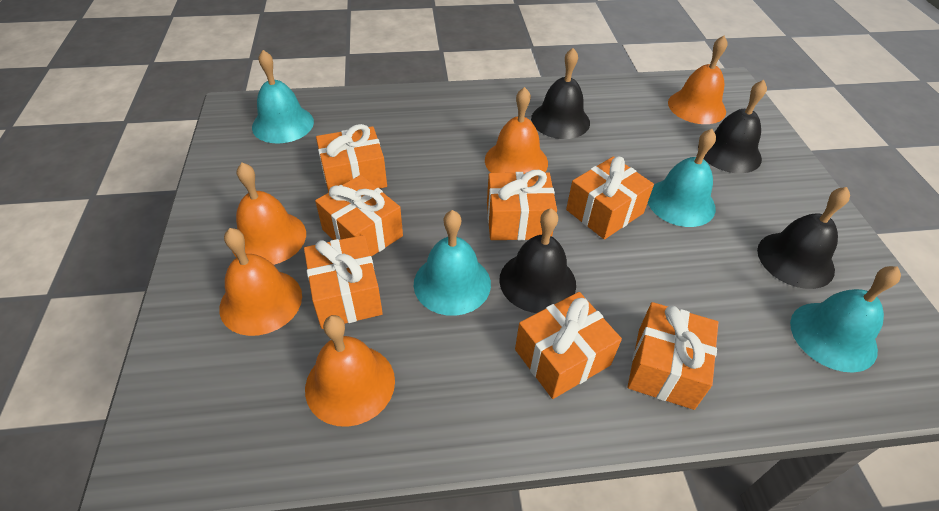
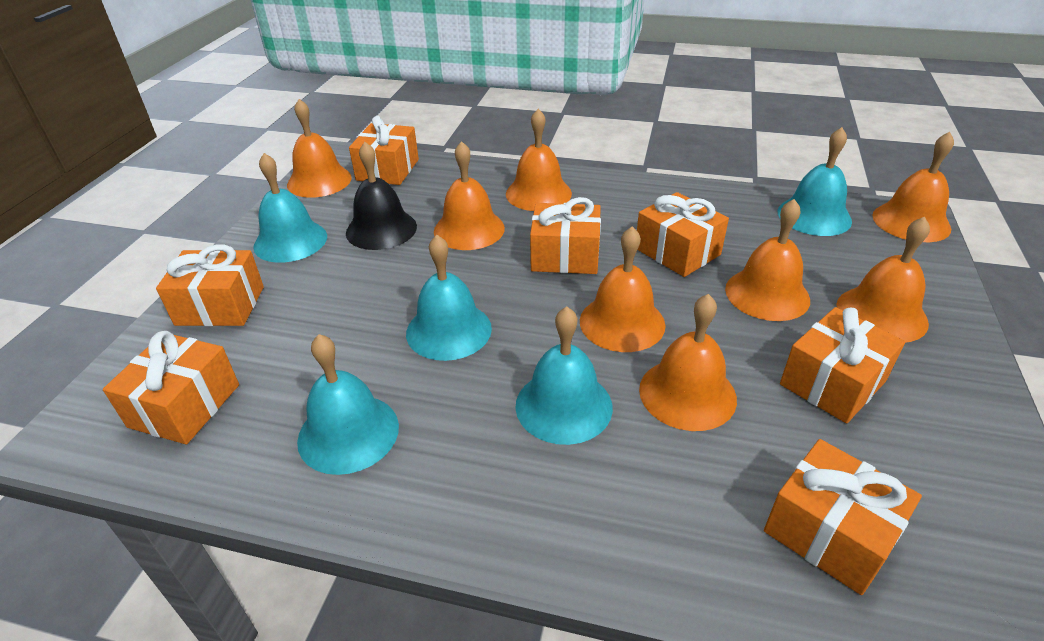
black bell: [499,208,576,313] [531,48,590,139] [698,80,767,173] [757,187,850,289] = 4 -> [346,142,417,250] = 1
orange bell: [219,228,302,336] [232,163,306,265] [305,315,395,427] [485,87,548,173] [668,36,728,124] = 5 -> [287,99,352,198] [434,141,505,250] [506,109,572,211] [580,226,666,352] [639,294,737,431] [725,199,810,321] [836,217,930,343] [872,132,954,242] = 8
turquoise bell: [252,50,314,143] [414,210,491,316] [648,129,716,227] [790,266,901,373] = 4 -> [253,153,327,263] [297,334,399,475] [406,235,492,361] [515,307,613,445] [777,127,852,236] = 5

